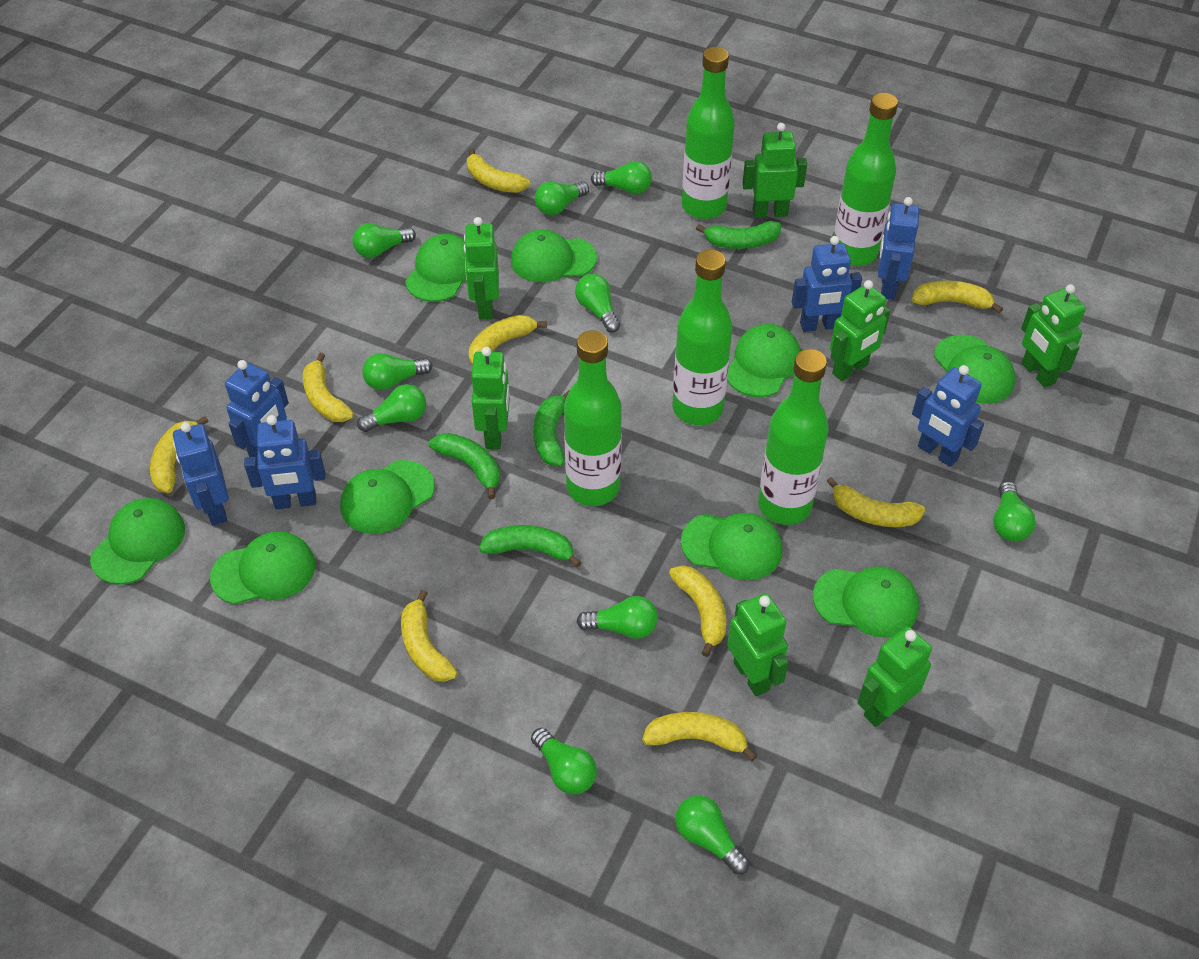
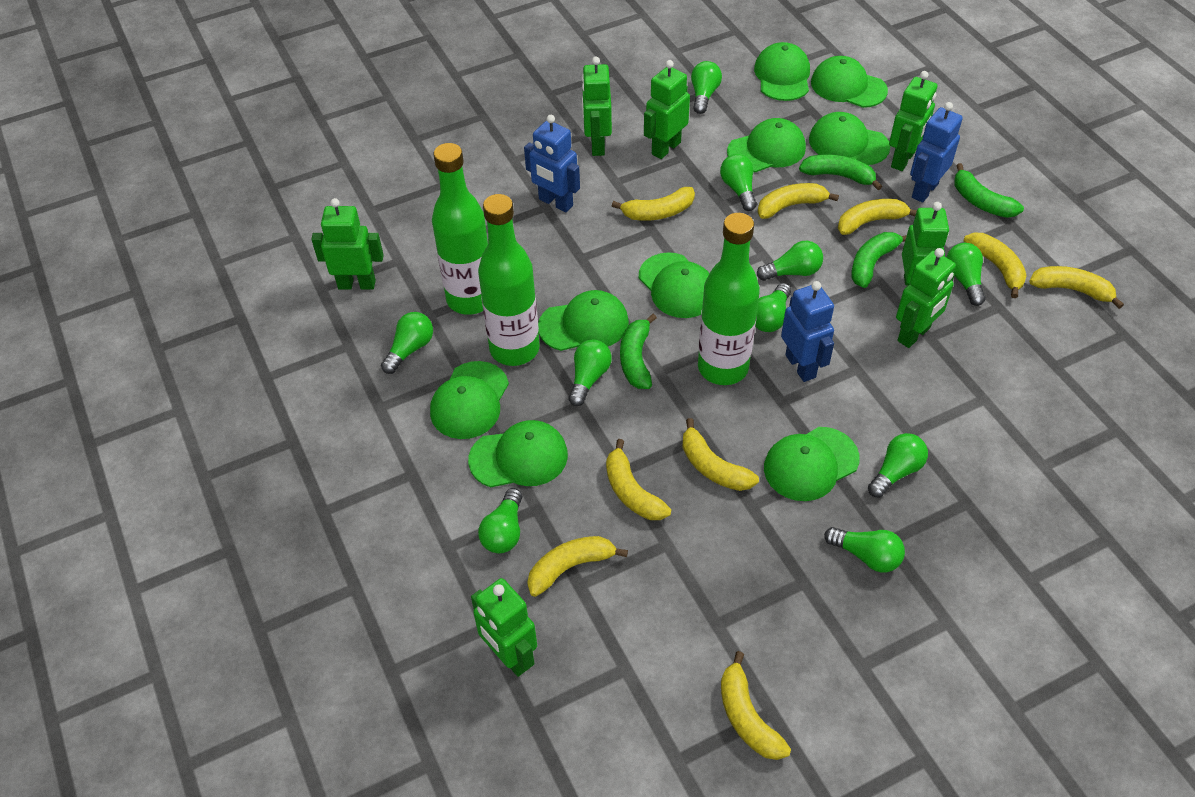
blue robot: [173,422,229,525] [225,360,289,459] [244,415,326,509] [792,236,862,332] [878,197,919,300] [912,365,984,467] = 6 -> [524,115,580,212] [781,281,834,382] [910,102,963,203] = 3
green bottle: [564,330,622,506] [672,250,733,425] [682,47,735,219] [758,349,829,525] [834,93,898,266] = 5 -> [432,143,488,315] [478,194,540,366] [698,213,760,385] = 3

